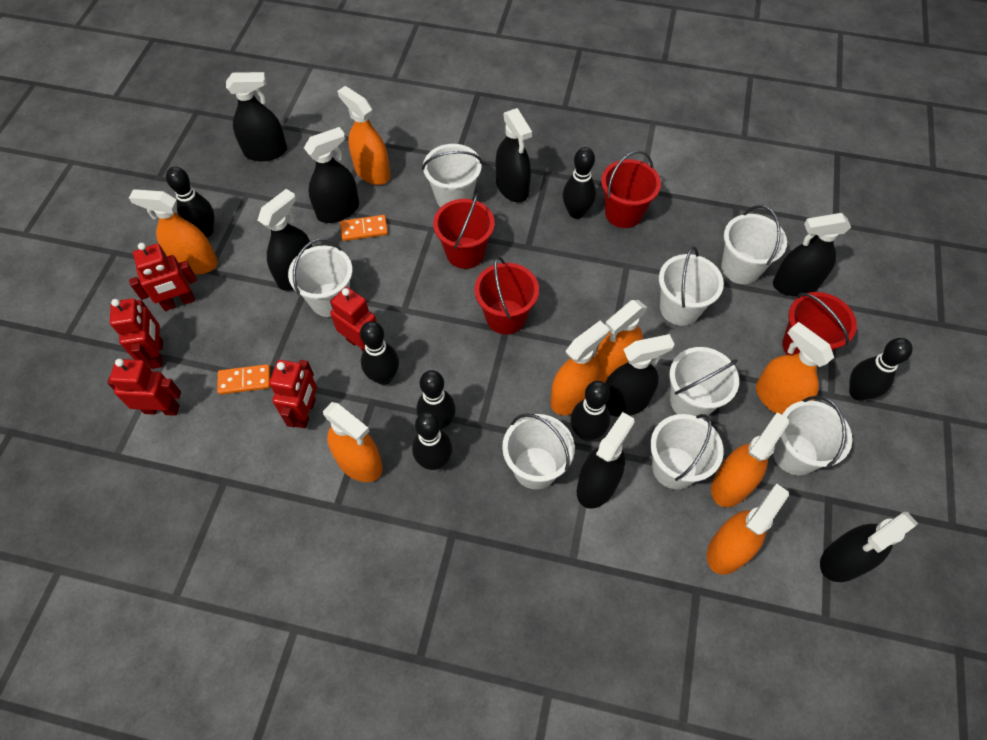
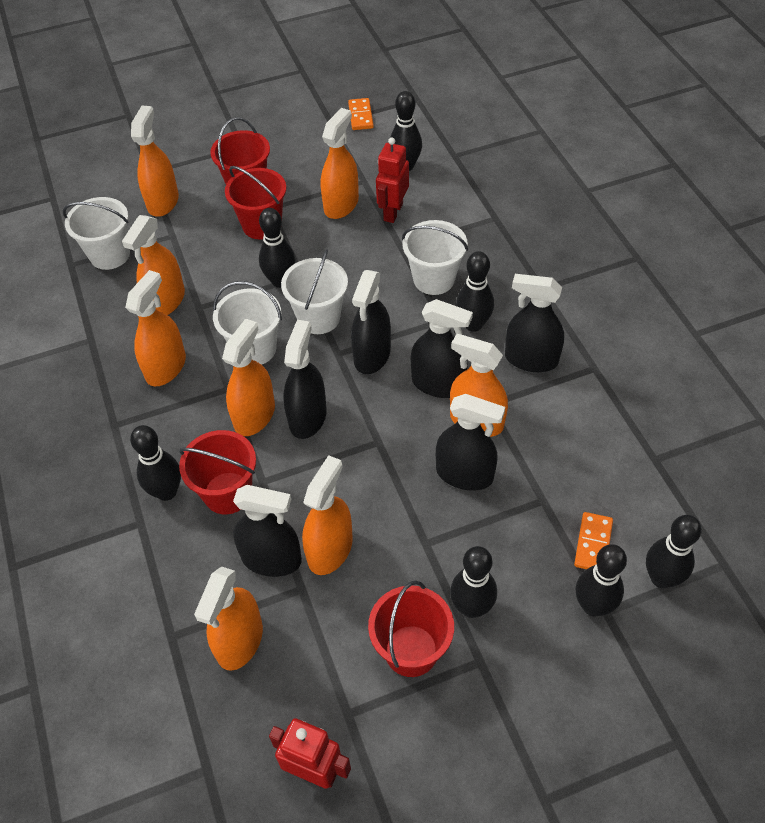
black spray bottle: [226,72,287,161] [258,189,312,291] [304,127,359,223] [496,108,532,202] [577,412,635,509] [605,334,674,417] [773,213,851,296] [820,512,918,582] = 8 -> [233,485,302,577] [283,320,327,439] [351,270,391,374] [411,299,473,398] [436,394,505,491] [505,274,564,372] = 6
red robot: [107,359,181,416] [110,298,163,369] [129,243,197,311] [269,360,317,428] [330,287,377,351] = 5 -> [269,718,351,789] [376,137,409,223] = 2
white bucket: [288,238,353,317] [422,144,483,207] [502,413,575,489] [650,414,724,489] [659,246,724,326] [669,347,739,419] [721,205,787,284] [773,396,852,475] = 8 -> [63,197,130,270] [213,281,282,365] [281,249,348,334] [402,220,468,295] = 4

